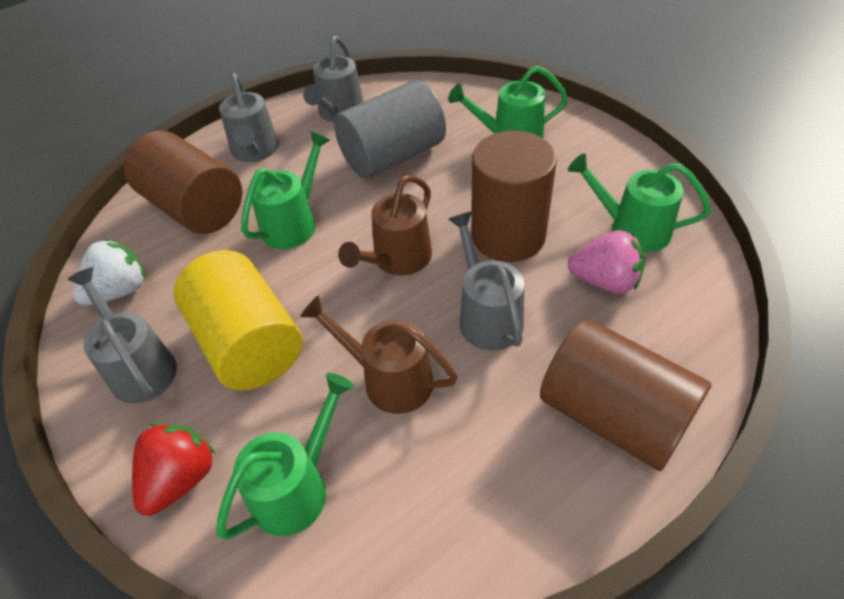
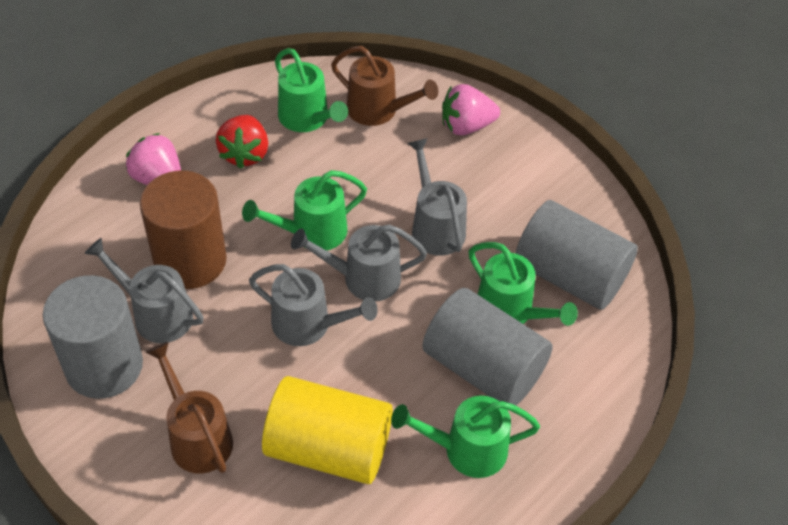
brown cylinder: [124,130,242,234] [471,131,557,262] [540,318,711,471] = 3 -> [140,171,227,289] = 1
grey cylinder: [334,80,446,178] = 1 -> [43,275,143,399] [422,288,553,406] [515,200,638,310] = 3
pink strawberry: [568,230,645,294] = 1 -> [126,133,181,185] [442,84,500,135] = 2
white strawberry: [73,239,145,305] = 1 -> none = 0

